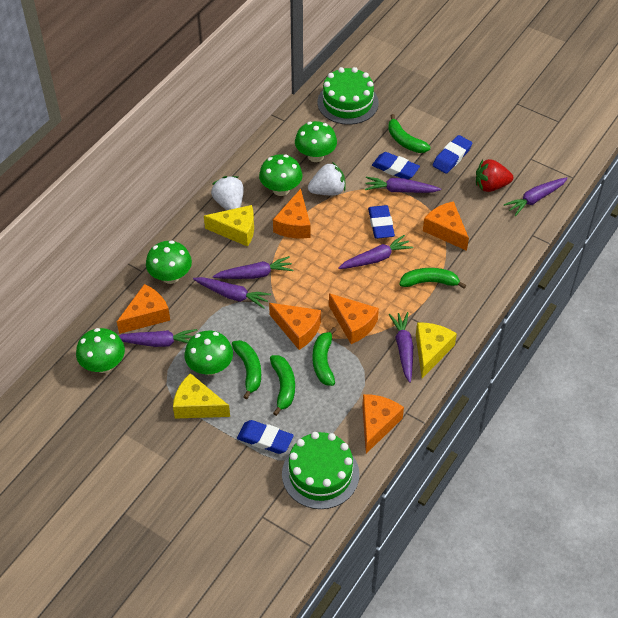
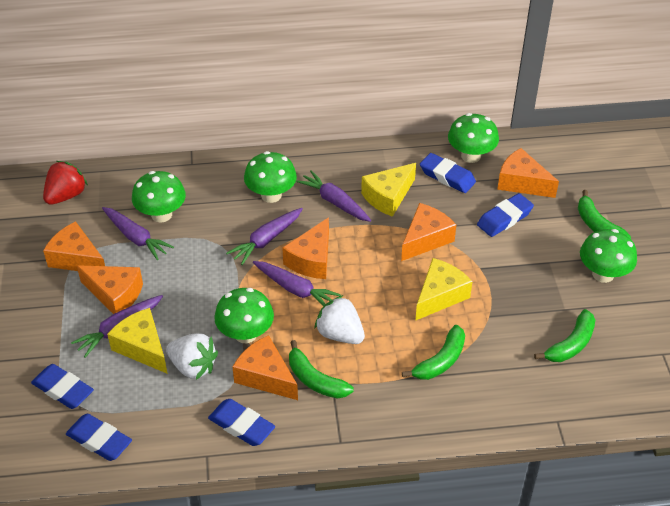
blue eraser: [237,420,294,454] [368,205,395,239] [372,152,420,179] [433,135,472,174] = 4 -> [31,364,94,409] [66,414,132,461] [208,399,275,446] [420,153,476,193] [477,193,534,237] = 5
green banana: [232,340,261,399] [270,355,295,416] [313,327,336,386] [388,114,431,153] [399,268,466,288] = 5 -> [289,340,353,398] [402,325,465,380] [534,309,595,362] [578,190,631,239] = 4
green cake: [282,432,359,509] [317,67,379,125] = 2 -> none = 0
purple carrot: [119,329,197,347] [193,277,271,309] [213,256,293,279] [338,235,413,269] [365,177,441,193] [389,312,413,383] [504,177,568,216] = 7 -> [71,295,163,358] [102,207,174,260] [226,208,303,265] [253,261,341,306] [296,170,371,222] = 5

